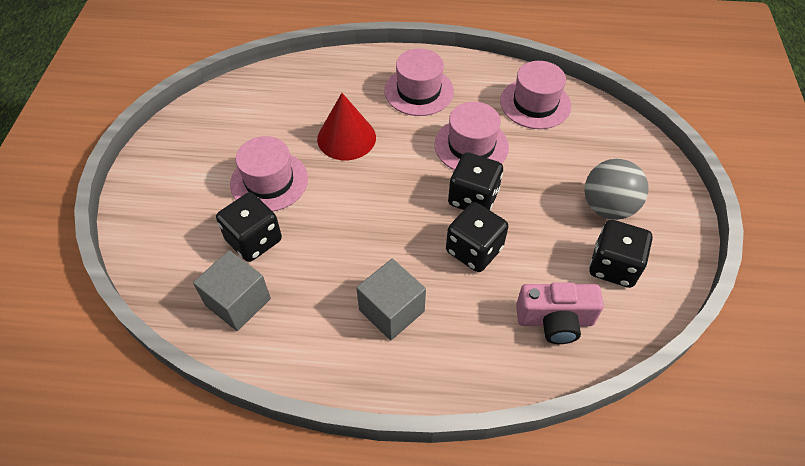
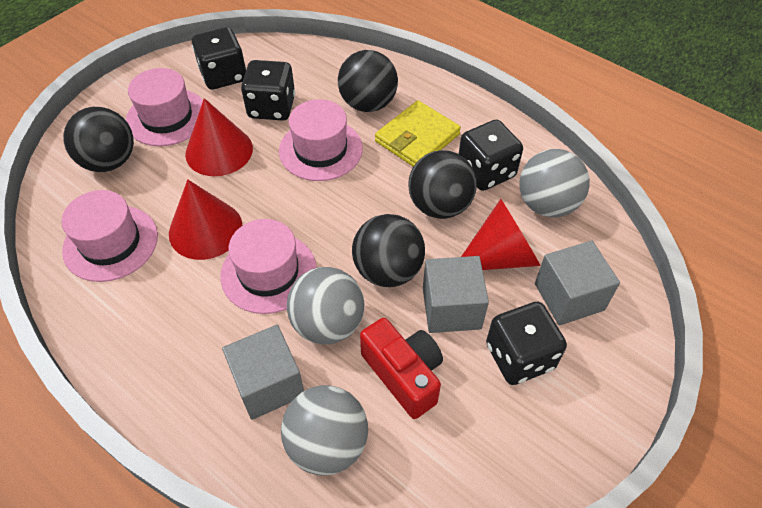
black ball: none = 0 -> [63,107,134,172] [338,50,398,112] [352,214,425,287] [408,150,477,219] = 4
grey ball: [584,159,649,220] = 1 -> [281,385,368,475] [287,267,364,344] [520,149,590,217] = 3
grey cube: [193,250,271,331] [356,259,426,341] = 2 -> [222,325,304,420] [423,256,489,333] [535,241,620,325] = 3
pink camera: [516,282,604,344] = 1 -> none = 0
red camera: none = 0 -> [360,318,443,419] = 1
red cone: [317,93,376,160] = 1 -> [169,180,243,260] [185,98,253,176] [461,199,541,270] = 3
yellow wallet: none = 0 -> [375,100,461,167] = 1

